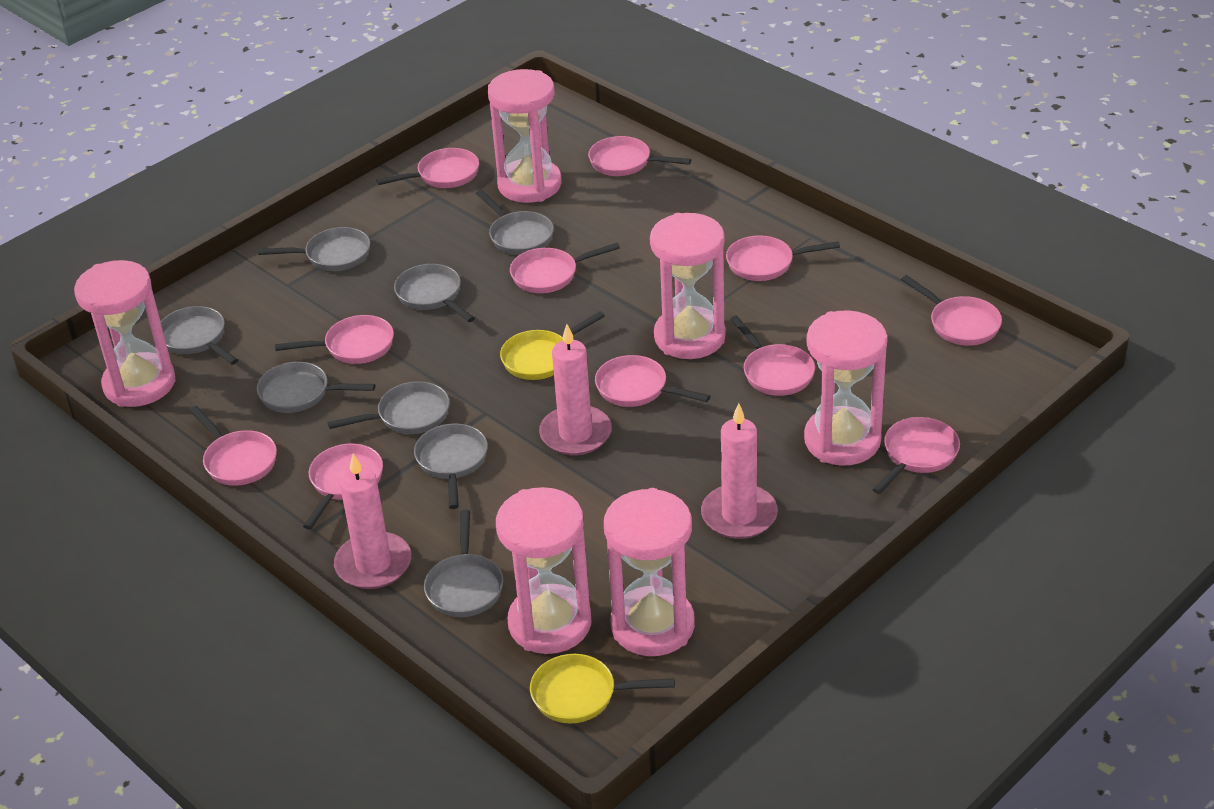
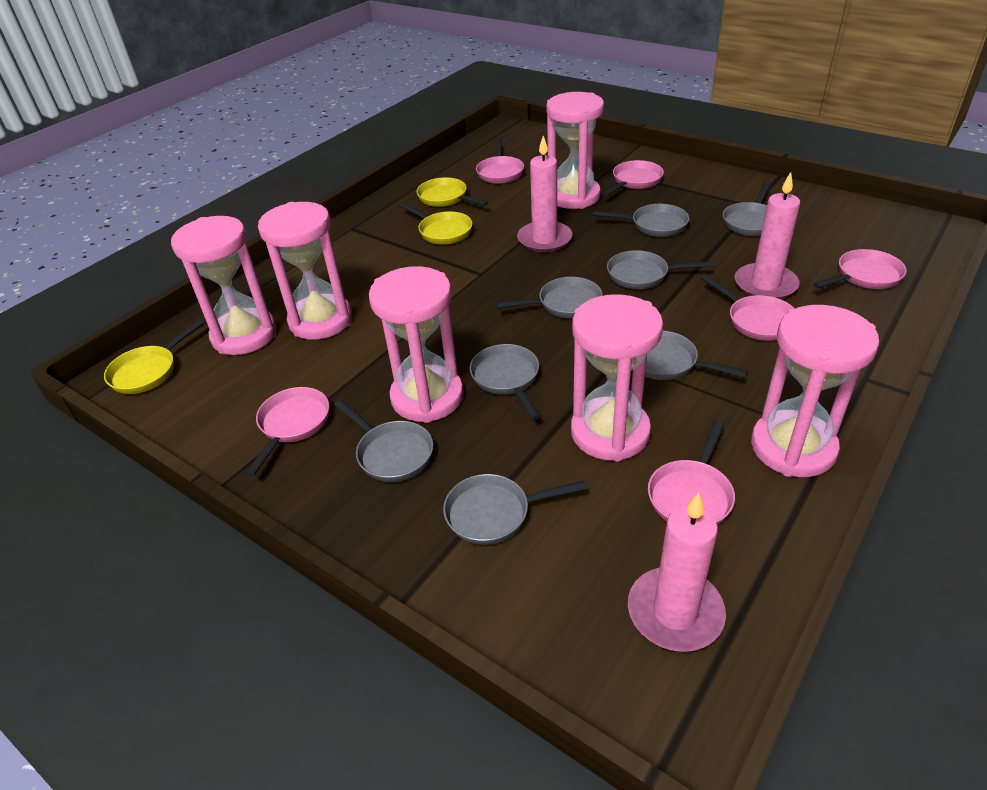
pink pan: [189,406,277,486] [275,315,394,364] [303,444,383,530] [376,148,479,188] [510,243,620,293] [588,136,691,176] [595,355,710,407] [726,235,840,281] [730,316,815,396] [872,417,960,494] [901,275,1002,346] = 11 -> [246,387,329,476] [476,138,524,184] [603,160,664,195] [648,419,735,525] [701,275,795,341] [813,249,907,289] = 6
yellow pan: [500,311,605,380] [530,654,675,723] = 2 -> [104,319,204,394] [398,202,472,245] [417,177,488,207] = 3

